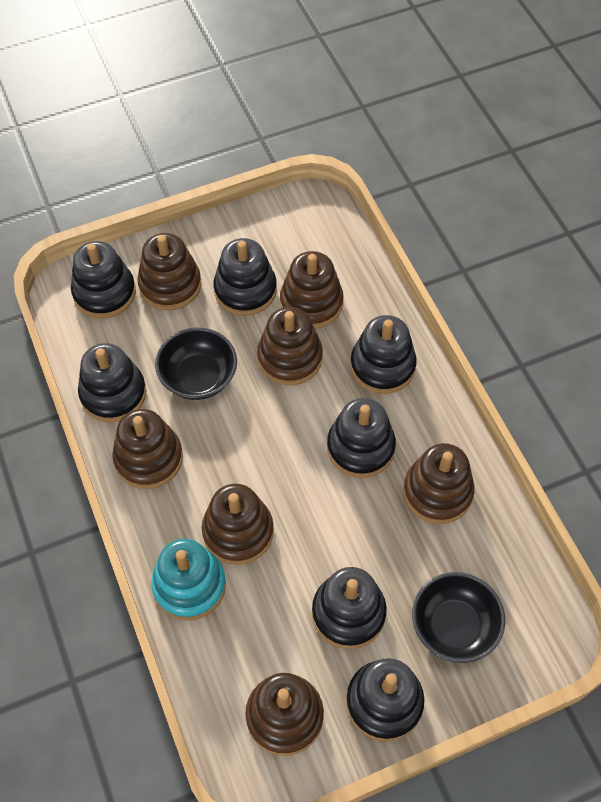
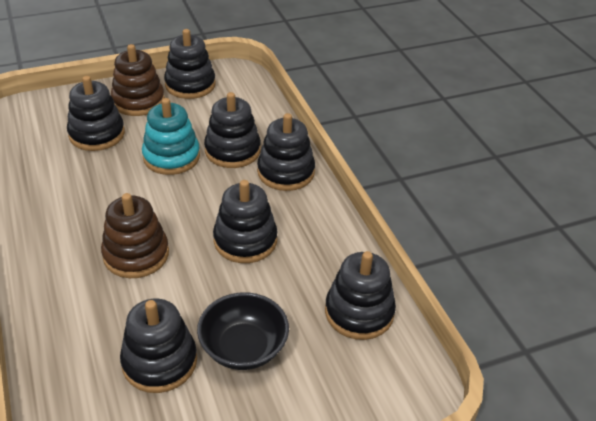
black bowl: [155,328,237,400] [412,572,505,663] = 2 -> [197,292,289,370] = 1
brown stacking toy: [112,409,183,489] [137,233,201,310] [202,484,274,565] [245,673,324,756] [257,307,323,386] [280,251,343,329] [403,443,475,524] = 7 -> [101,193,169,278] [111,44,165,116] = 2

